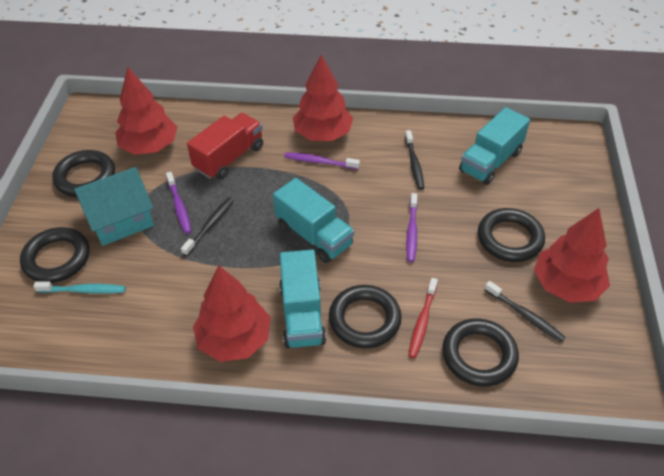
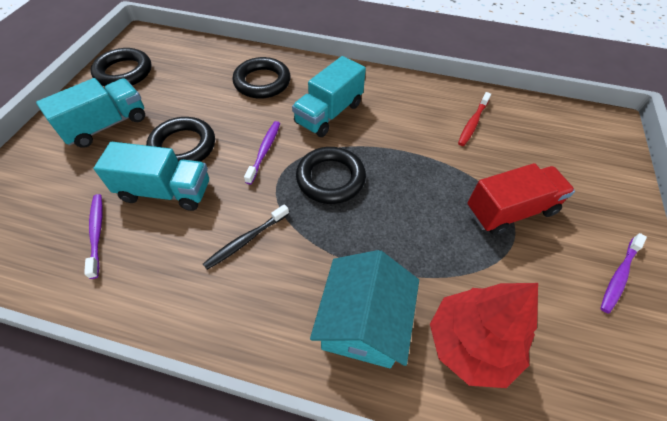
black ring: [20,227,90,283] [52,150,115,197] [329,285,402,348] [442,318,519,387] [478,208,545,262] = 5 -> [91,48,152,86] [146,117,215,162] [232,57,291,99] [296,147,366,204] = 4
black toothbrush: [181,197,234,256] [405,130,424,190] [484,281,566,342] = 3 -> [203,204,289,270] = 1
red tree: [115,67,177,155] [193,266,271,362] [293,55,353,141] [534,208,610,303] = 4 -> [430,283,538,388] = 1
turquoise toothbrush: [33,281,126,294] = 1 -> none = 0

